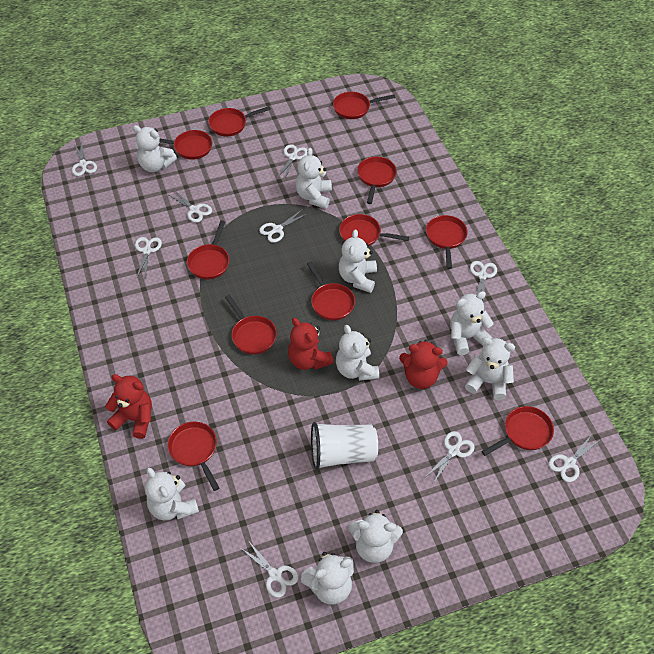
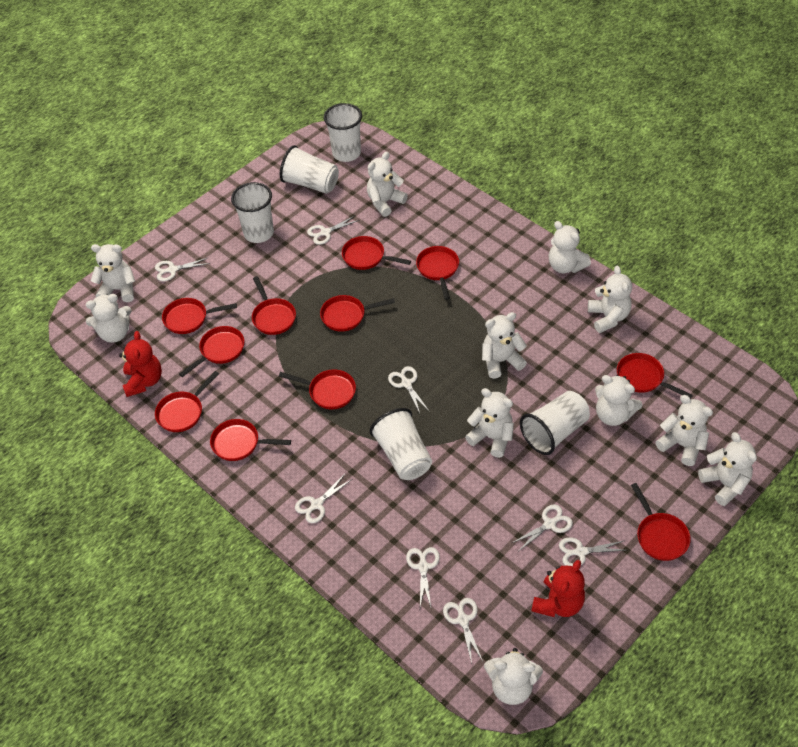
red teddy bear: [105,374,152,439] [288,318,334,370] [399,340,448,389] = 3 -> [119,331,162,397] [531,560,585,617] = 2
white cup: [311,422,378,470] = 1 -> [231,182,274,243] [280,145,339,194] [324,103,362,162] [370,408,432,480] [520,391,590,455] = 5
white scissors: [72,140,97,176] [135,237,162,279] [167,190,212,223] [239,539,298,598] [259,209,307,243] [277,144,307,181] [424,431,475,484] [470,261,497,303] [548,434,600,482] = 9 -> [155,257,210,281] [295,474,351,523] [307,216,360,245] [388,366,429,413] [406,547,440,607] [443,598,483,664] [512,504,573,551] [559,537,626,566] = 8
white teddy bear: [133,125,177,172] [145,468,199,521] [296,148,332,209] [301,552,354,605] [336,325,379,381] [339,229,377,293] [348,510,403,563] [450,291,494,355] [465,337,515,400] = 9 -> [86,294,132,342] [91,244,135,302] [367,152,408,217] [465,388,514,458] [482,312,527,379] [484,648,543,705] [548,221,591,273] [588,266,632,333] [595,375,643,426] [655,395,713,466] [698,432,757,506] = 11

